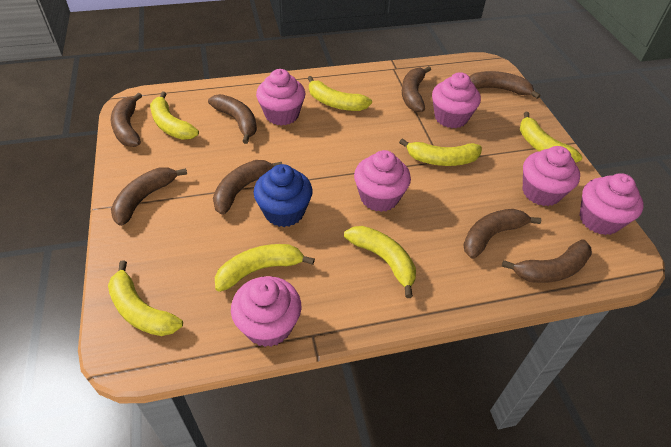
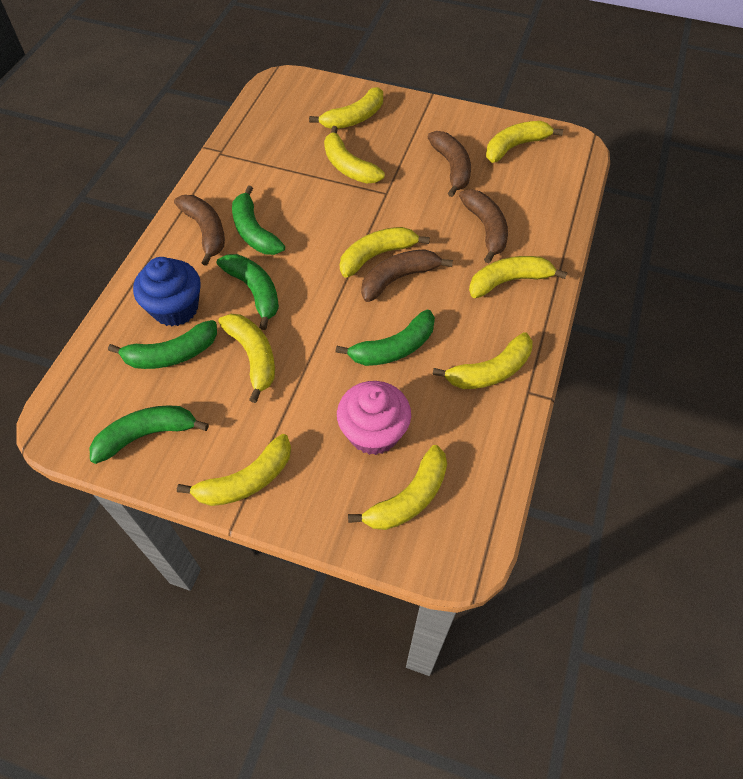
brown banana: [111,93,142,147] [111,167,187,226] [208,94,257,144] [213,160,282,215] [402,66,431,112] [463,209,541,259] [469,71,541,99] [502,239,592,283] = 8 -> [174,195,225,266] [361,249,453,302] [428,131,471,197] [459,189,508,263] = 4
green banana: none = 0 -> [90,405,209,464] [108,320,217,369] [217,254,279,330] [232,185,285,255] [336,310,435,366] = 5
pink cupcake: [231,276,301,347] [256,69,305,126] [354,150,411,212] [432,72,481,128] [523,146,580,206] [579,173,644,235] = 6 -> [337,381,411,455] = 1
yellow banana: [108,260,183,336] [150,92,199,140] [215,244,315,292] [307,76,372,111] [344,226,416,298] [399,139,482,166] [520,112,582,163] = 7 -> [177,434,291,506] [218,314,275,403] [309,87,383,129] [324,126,385,184] [340,227,430,278] [348,445,447,530] [432,332,533,389] [469,256,568,298] [486,121,563,163] = 9

